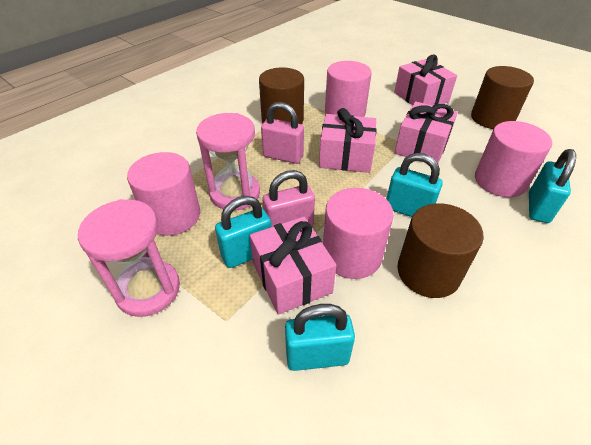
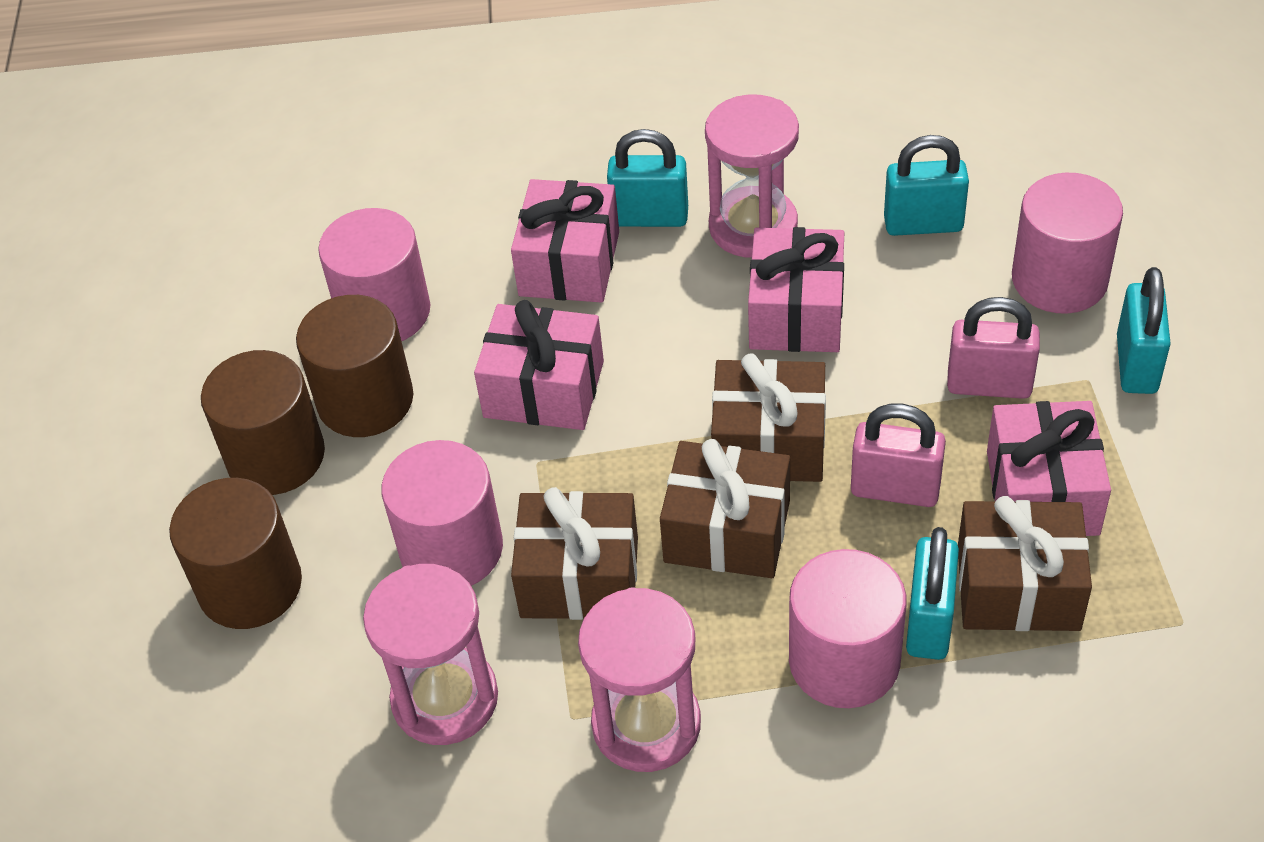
brown gift: none = 0 -> [511,487,638,620] [660,439,790,578] [711,354,826,482] [958,496,1092,631] = 4
pink hourglass: [78,199,180,317] [196,113,260,211] = 2 -> [363,564,498,745] [578,587,701,772] [705,94,799,258] = 3

